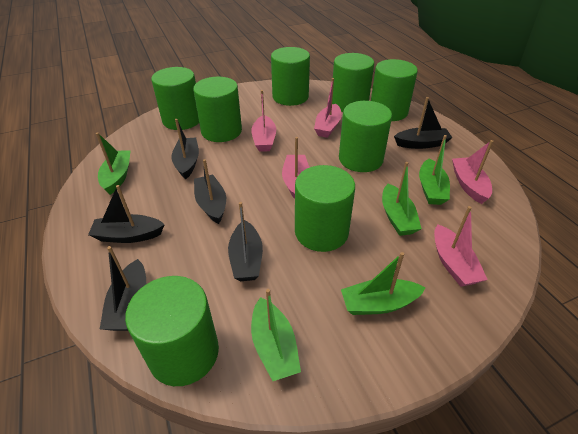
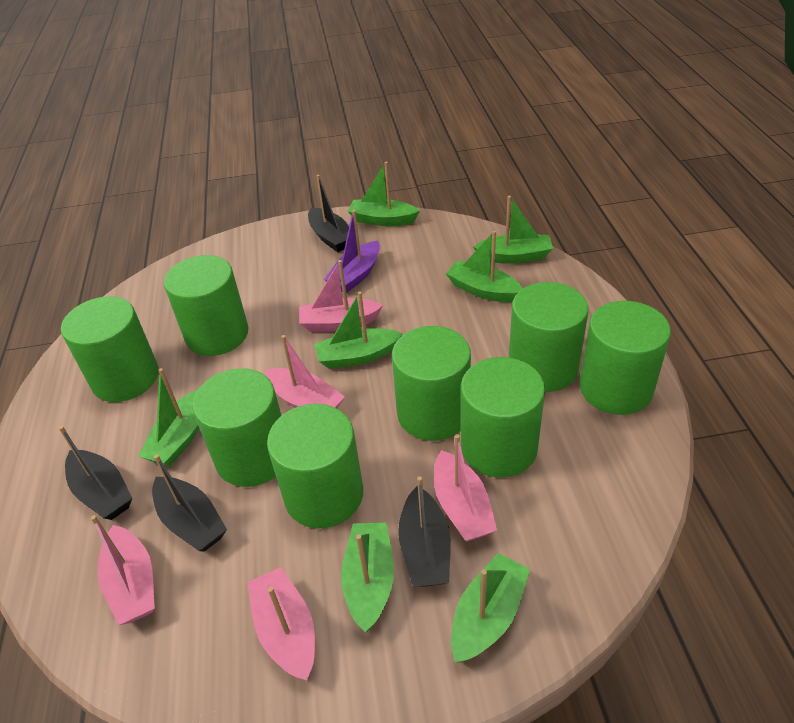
black boat: [88,185,165,243] [100,246,146,331] [172,119,199,179] [194,159,226,224] [228,202,263,281] [394,97,452,149] = 6 -> [59,426,132,520] [152,454,227,552] [308,175,349,252] [398,476,451,587] = 4
green boat: [96,132,131,195] [251,289,301,381] [341,252,425,315] [382,162,422,236] [419,135,450,205] = 5 -> [138,368,199,466] [314,291,403,369] [341,523,394,632] [348,162,420,226] [446,231,523,303] [451,553,530,663] [473,196,553,264] = 7
purple boat: none = 0 -> [324,210,380,293] = 1

